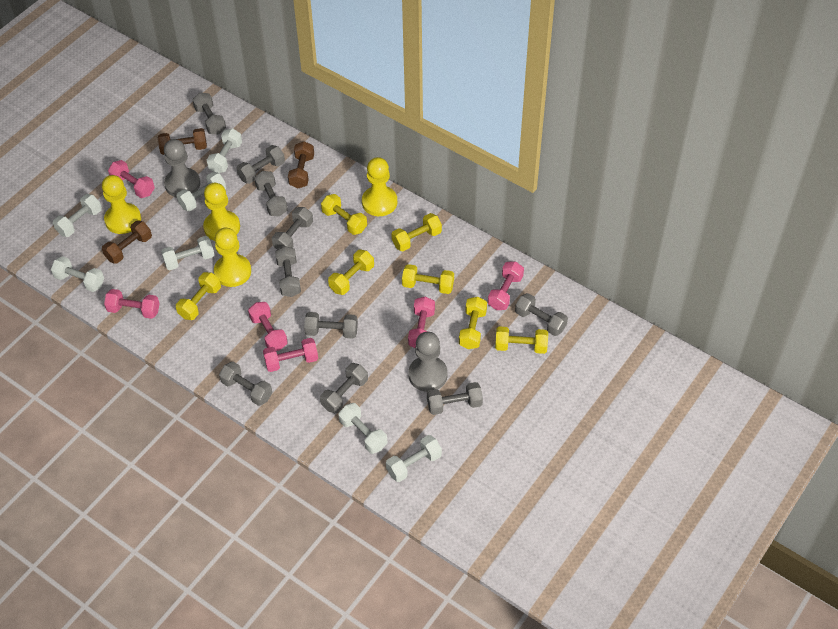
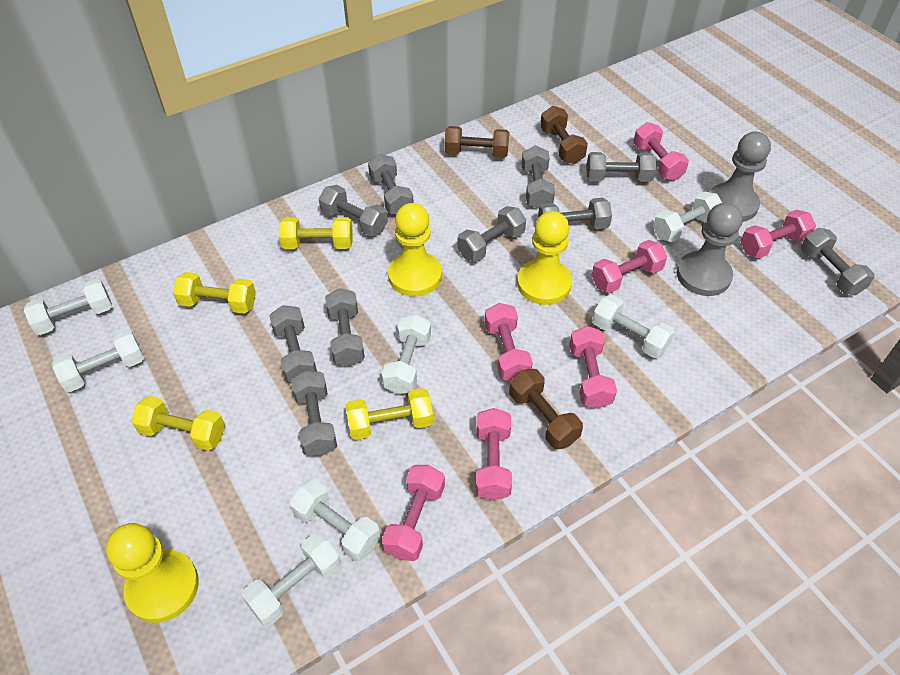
pink dumbbell: [104,289,160,319] [108,160,155,198] [248,302,288,351] [263,338,318,372] [408,297,435,348] [488,261,524,310] = 6 -> [382,465,445,561] [475,408,512,500] [484,303,533,381] [569,326,617,409] [591,240,667,293] [633,122,689,181] [740,210,816,258] = 7
yellow dumbbell: [176,272,221,320] [321,194,367,235] [328,250,374,295] [391,213,442,251] [402,264,454,294] [459,297,487,349] [495,327,548,354] = 7 -> [131,396,225,451] [173,272,256,314] [279,217,353,249] [346,388,433,440] = 4
yellow pawn: [102,175,141,234] [203,183,240,241] [214,228,251,287] [362,157,397,216] = 4 -> [106,523,199,623] [388,203,442,296] [517,211,572,305] = 3

